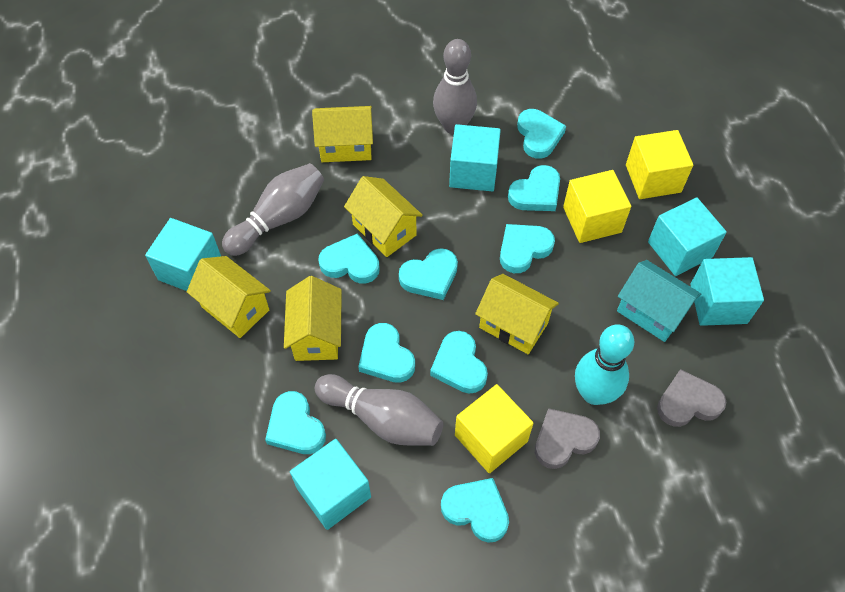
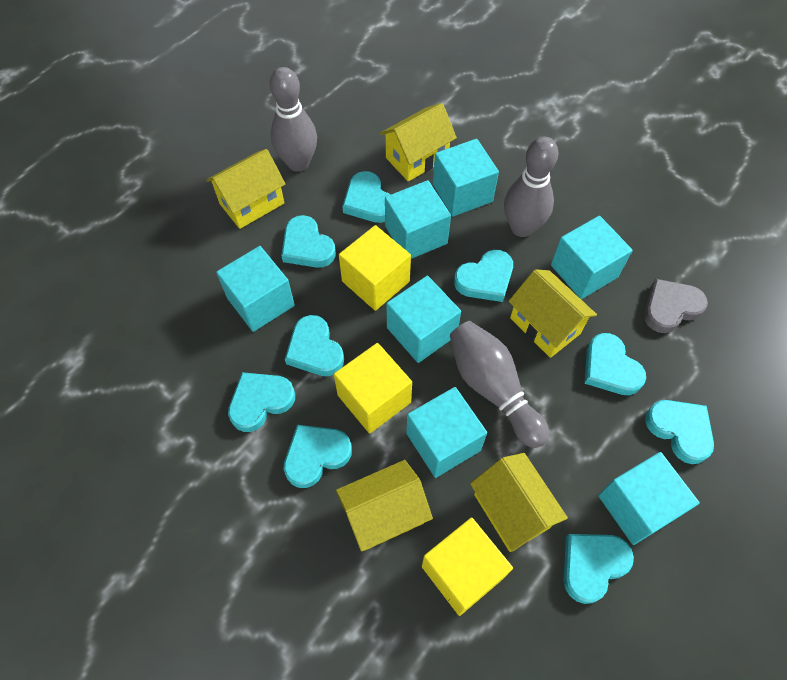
grey heart: [535,408,600,469] [657,369,727,427] = 2 -> [644,279,708,333] = 1
turquoise bowling pin: [575,325,634,405] = 1 -> none = 0
turquoise cube: [145,218,221,291] [290,439,371,530] [449,124,501,192] [648,197,727,276] [690,257,764,326] = 5 -> [216,246,295,332] [385,180,451,259] [386,276,461,363] [406,387,487,478] [433,139,499,216] [551,216,633,299] [598,452,700,545] = 7
turquoise house: [617,260,701,342] = 1 -> none = 0

